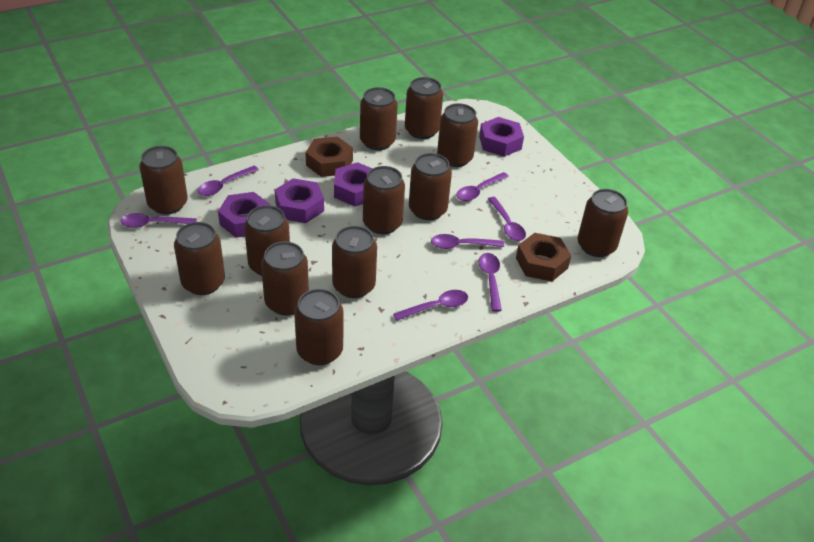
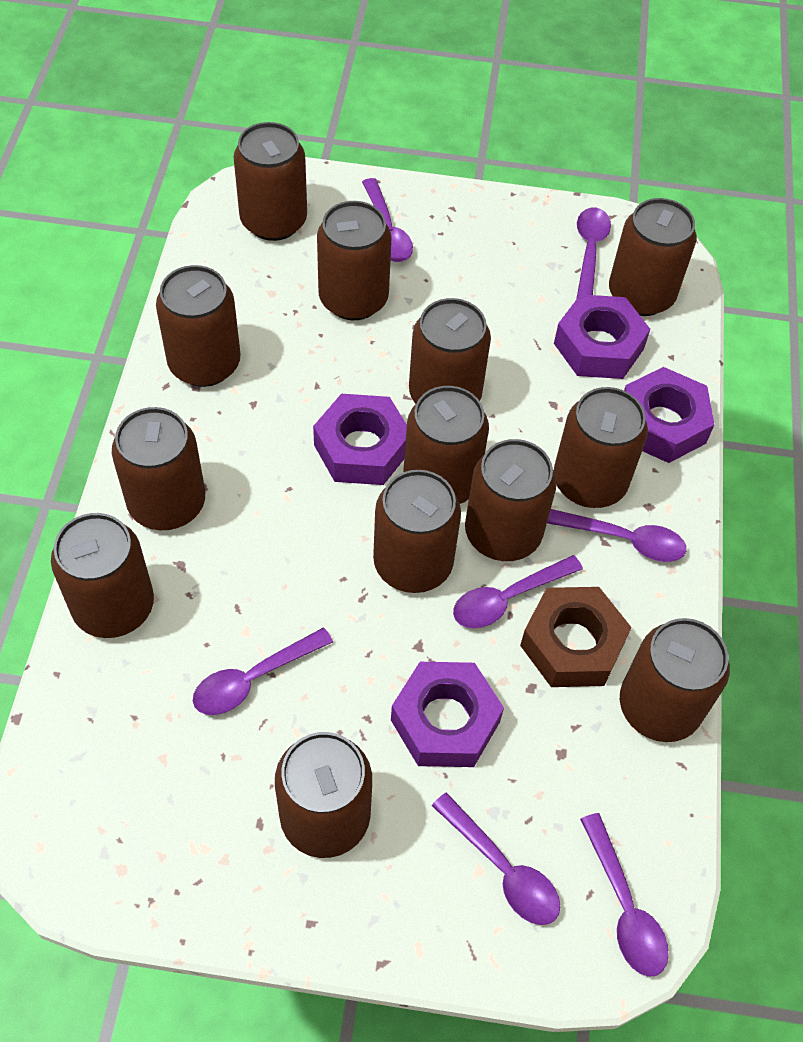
brown can: [139,146,188,215] [174,222,225,295] [244,205,290,276] [261,241,309,316] [294,289,343,365] [332,226,377,298] [360,87,398,150] [363,166,405,234] [405,77,443,139] [409,153,452,220] [437,103,478,167] [577,189,628,257] = 12 -> [51,513,154,638] [112,407,205,530] [156,265,241,387] [233,122,307,241] [275,732,372,858] [317,201,391,320] [373,470,461,593] [403,386,489,504] [409,298,491,404] [465,439,557,561] [554,387,648,508] [609,198,697,316] [620,618,730,742] = 13
brown nut: [306,137,353,177] [516,233,571,282] = 2 -> [520,587,632,687] = 1

